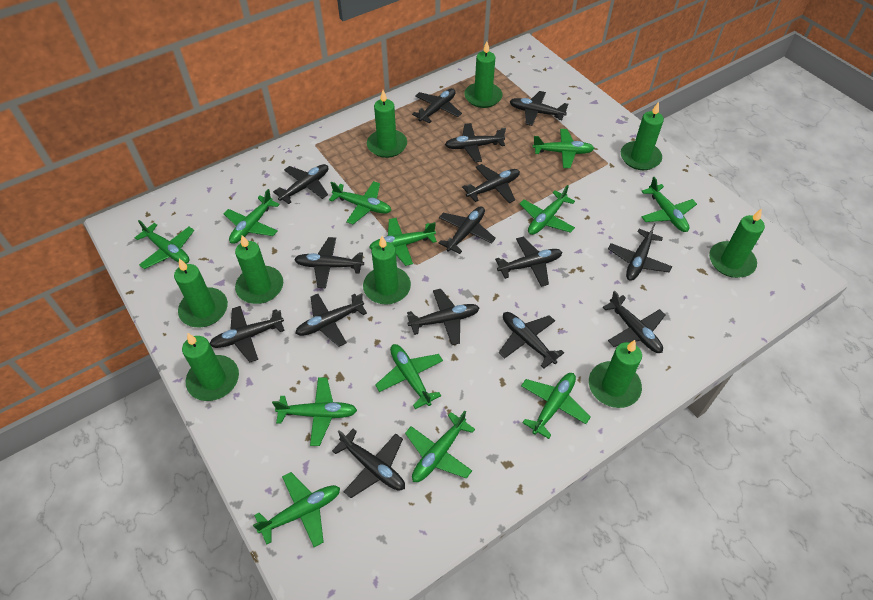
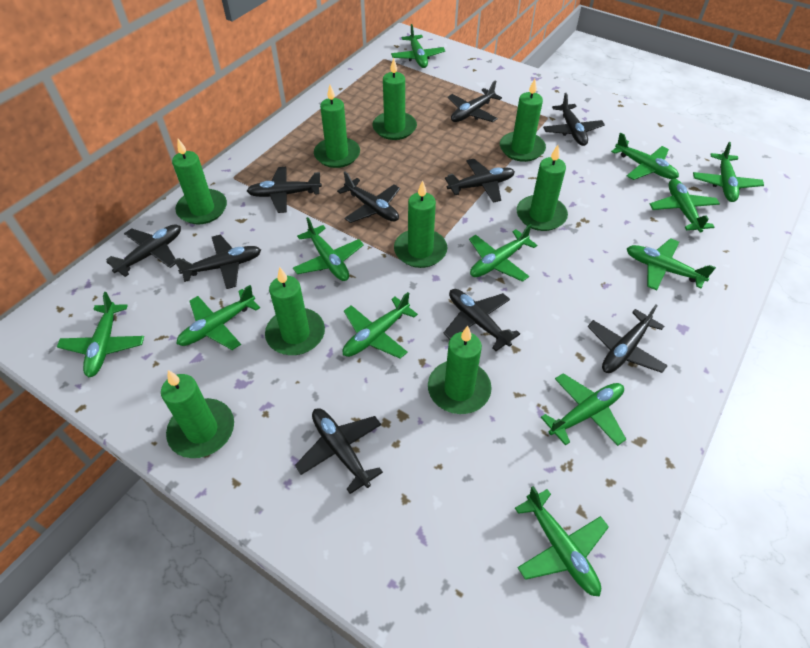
black plane: [210,306,285,362] [273,164,328,204] [294,237,364,288] [295,293,367,347] [332,429,405,498] [407,289,479,345] [412,88,462,123] [439,206,496,254] [445,123,506,162] [462,164,520,203] [495,237,562,287] [499,312,564,369] [510,91,568,126] [602,291,665,353] [608,222,672,281] = 15 -> [106,224,181,277] [174,234,261,289] [247,167,322,213] [295,408,383,494] [337,171,400,223] [444,289,520,351] [445,159,515,203] [447,80,502,122] [543,93,605,146] [588,305,668,373] = 10

